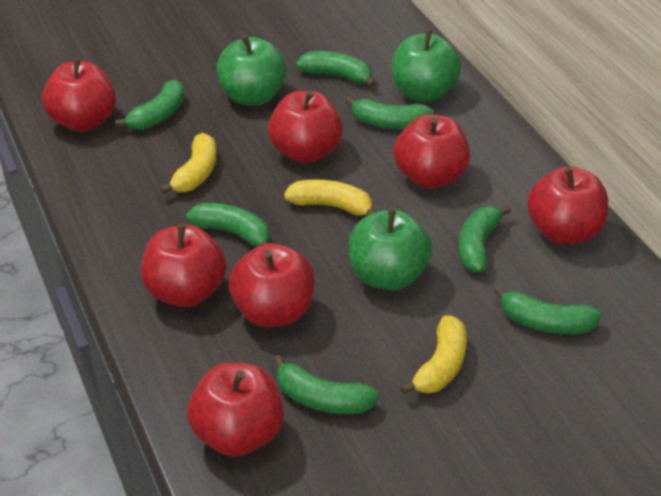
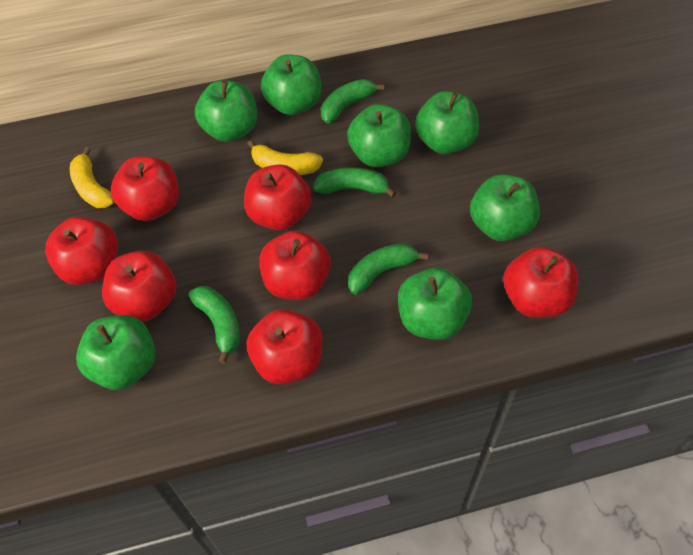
green apple: [216,35,287,106] [349,208,432,290] [392,30,461,102] = 3 -> [76,315,156,390] [195,81,257,142] [261,55,322,115] [347,104,411,167] [398,268,472,340] [415,91,479,154] [470,174,540,241] = 7
green banana: [115,79,184,130] [186,203,270,247] [273,355,379,414] [296,51,376,87] [345,96,434,129] [459,205,511,273] [493,285,602,334] = 7 -> [189,286,240,364] [313,167,396,197] [321,79,385,124] [348,243,428,294] = 4
yellow banana: [160,133,216,194] [284,180,375,216] [400,315,467,395] = 3 -> [70,147,114,208] [247,140,323,175] = 2

